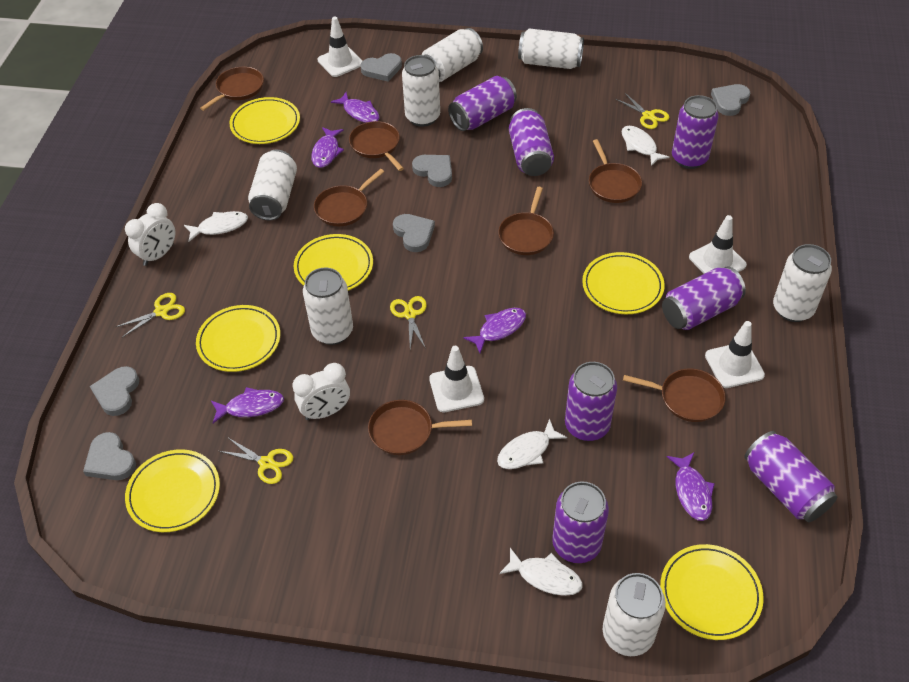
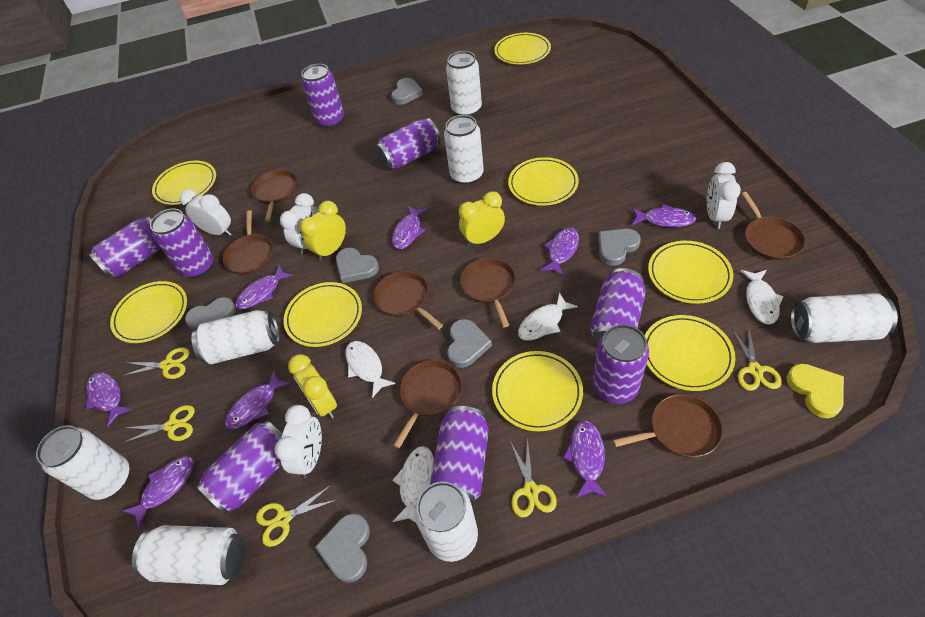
purple can: [448,76,517,131] [509,108,554,176] [552,481,609,563] [565,362,617,441] [662,266,746,330] [672,95,719,169] [744,431,837,522] = 7 -> [89,216,161,278] [150,209,214,278] [196,420,282,515] [301,64,344,128] [375,118,441,170] [430,406,489,505] [590,268,646,346] [592,324,649,404] = 8
purple fish: [211,387,284,423] [311,127,344,168] [331,92,380,123] [463,308,526,353] [667,453,715,521] = 5 -> [86,372,133,426] [122,456,194,529] [225,370,291,429] [235,265,293,309] [392,206,428,249] [540,228,579,276] [563,420,608,498] [632,204,696,227] = 8
white clock: [125,203,175,266] [292,363,350,420] = 2 -> [180,189,232,236] [275,405,322,478] [280,193,319,255] [707,162,741,229] = 4
white traffic cone: [317,17,362,77] [429,346,484,412] [689,215,747,274] [705,321,765,388] = 4 -> none = 0
yellow clock: none = 0 -> [288,354,337,419] [300,201,346,261] [459,191,505,247] = 3
yellow heart: none = 0 -> [786,363,844,418] = 1
yellow plate: [125,449,220,532] [196,305,280,372] [230,97,300,144] [294,234,373,291] [582,252,665,314] [660,544,764,640] = 6 -> [110,281,187,343] [152,161,216,205] [283,282,362,347] [492,351,583,431] [494,33,551,65] [508,157,579,206] [645,315,735,391] [648,241,733,304] = 8
yellow scissors: [116,293,185,337] [219,437,293,484] [390,296,427,349] [616,93,669,129] = 4 -> [122,347,190,379] [123,405,195,443] [256,485,336,547] [510,438,557,518] [732,327,782,391] = 5

